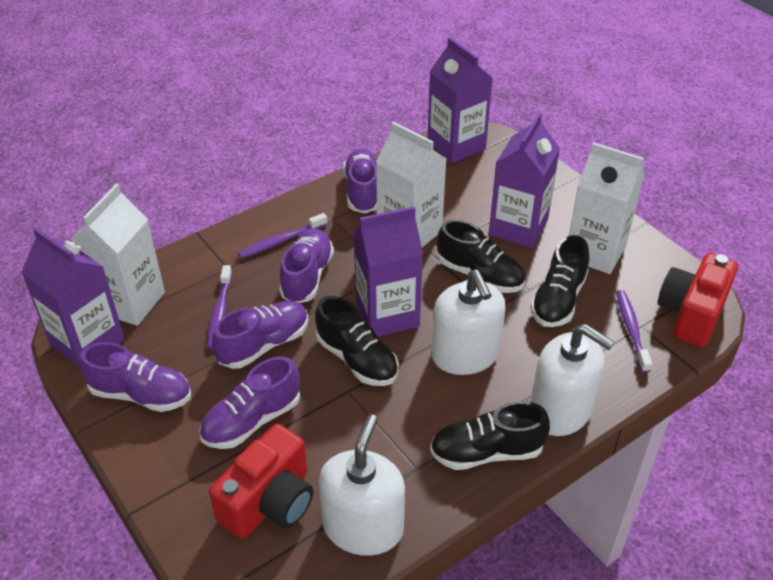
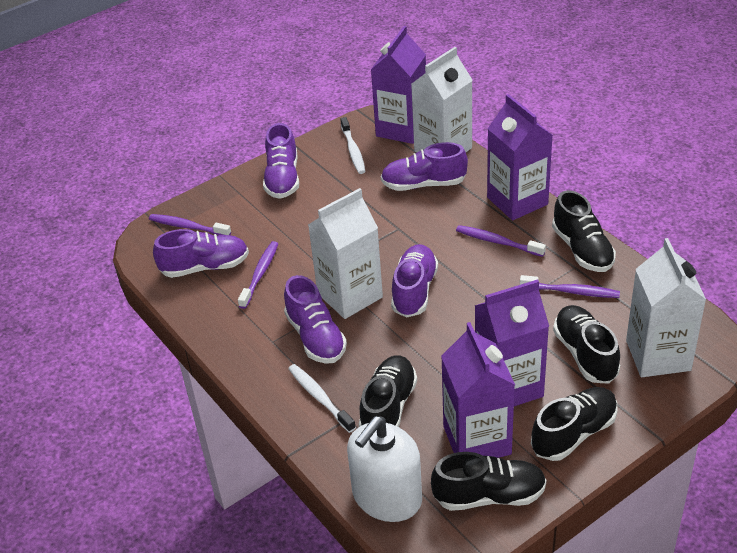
black shoe: [315,296,399,386] [430,401,550,470] [437,220,525,293] [530,235,589,327] = 4 -> [359,355,417,427] [431,452,546,511] [531,387,618,461] [552,190,616,272] [553,305,620,384] = 5
purple toothbrush: [207,265,232,349] [238,213,327,258] [616,290,652,373] = 3 -> [149,214,231,236] [238,241,278,309] [456,225,546,257] [520,275,620,298] = 4
red camera: [209,424,314,539] [658,253,738,347] = 2 -> none = 0
white soap dispenser: [319,414,405,556] [431,270,506,375] [530,324,615,436] = 3 -> [347,416,422,522] = 1
white toothbrush: none = 0 -> [288,364,356,433] [340,117,366,174] = 2

